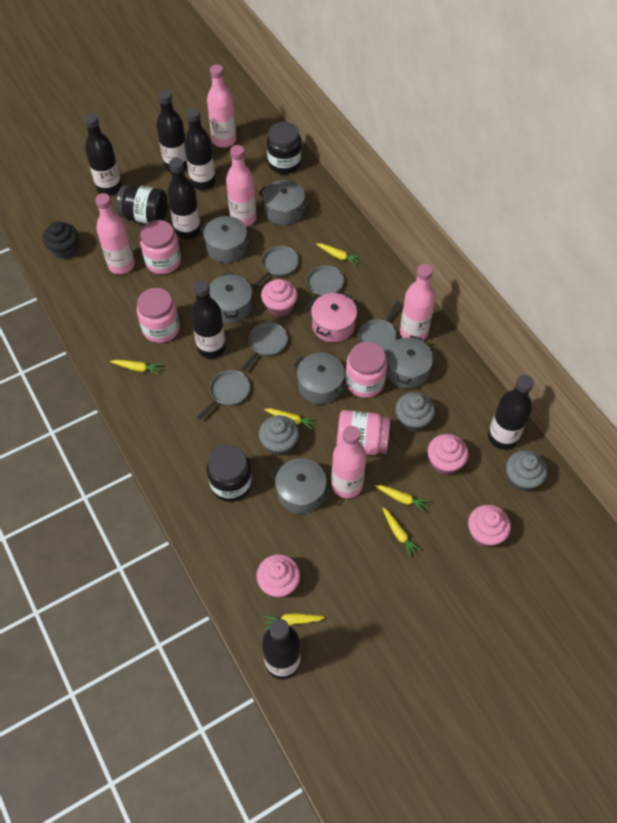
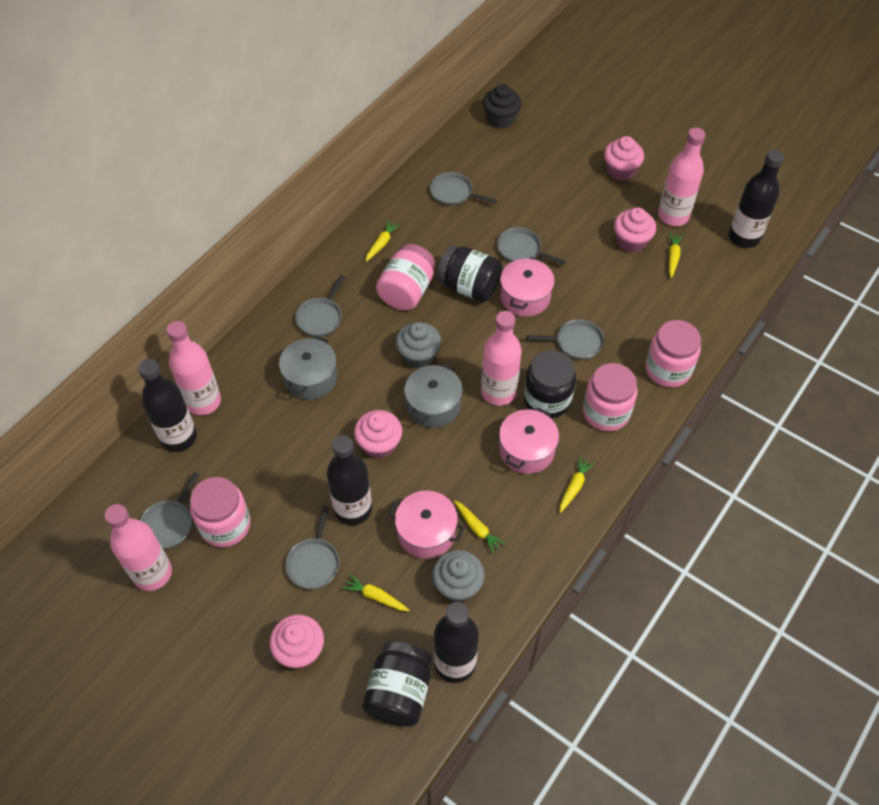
black bottle: [84,113,122,196] [156,90,187,172] [167,158,201,240] [184,107,216,190] [191,280,226,358] [262,619,301,680] [488,375,534,450] = 7 -> [138,359,197,452] [327,435,372,525] [434,602,479,683] [729,149,784,248] = 4
grey cupcake: [259,415,299,456] [395,392,435,432] [506,450,548,491] = 3 -> [396,322,441,368] [432,550,485,602] = 2
grey pan: [197,370,250,420] [241,322,288,371] [253,246,299,288] [305,265,344,312] [358,301,400,352] = 5 -> [140,472,199,549] [285,505,339,589] [295,275,345,337] [430,172,497,206] [497,227,566,265] [526,319,604,360] = 6
grey pot: [200,216,251,263] [209,273,252,323] [259,180,309,225] [271,458,331,514] [294,353,348,405] [386,335,434,388] = 6 -> [279,336,337,400] [404,363,463,428] = 2
pink bottle: [95,193,135,274] [207,64,237,148] [226,145,257,227] [331,426,367,498] [400,264,436,341] = 5 -> [105,504,172,591] [167,321,221,415] [481,311,522,406] [658,128,706,226] = 4
pink pot: [311,292,357,343] = 1 -> [388,491,464,559] [499,408,559,474] [500,257,555,317] = 3
yellow carrot: [110,360,162,374] [264,408,317,430] [264,613,325,630] [316,243,361,266] [375,485,430,512] [382,508,421,557] = 6 -> [342,574,409,611] [365,220,400,261] [454,501,505,554] [560,456,595,513] [669,233,683,278] = 5

